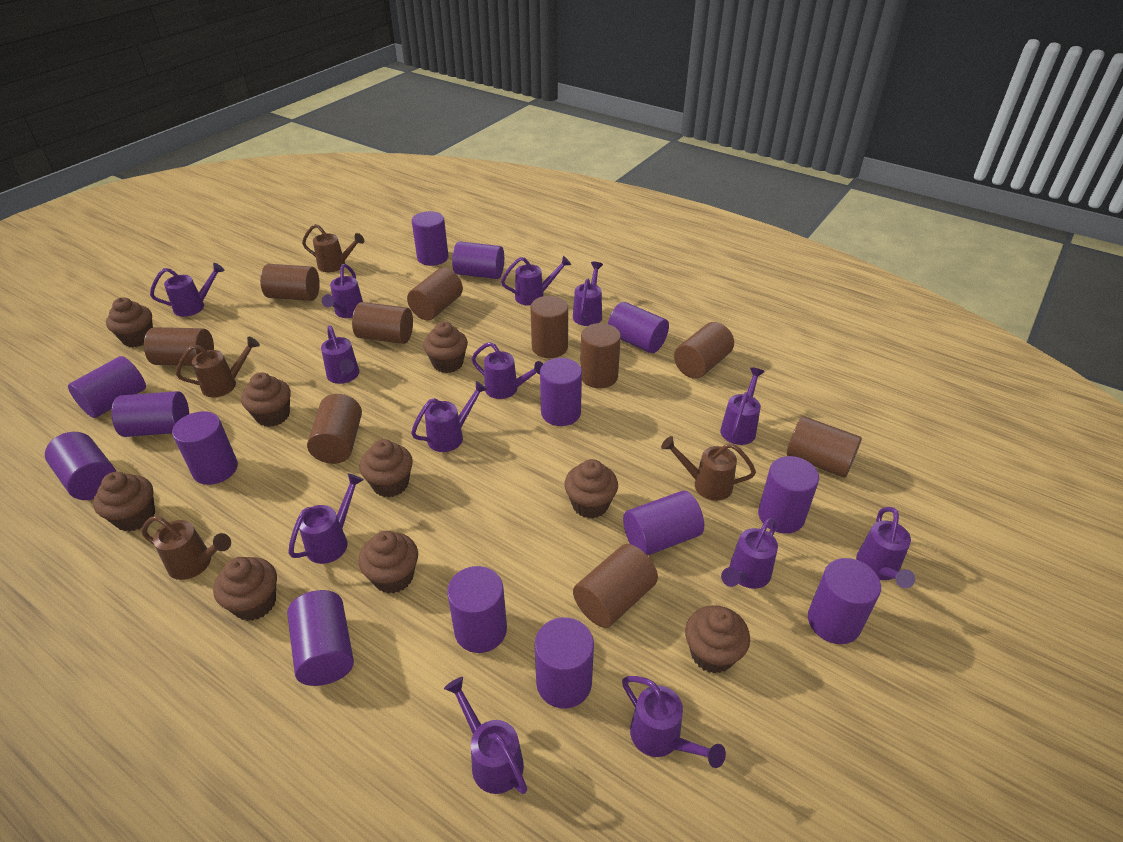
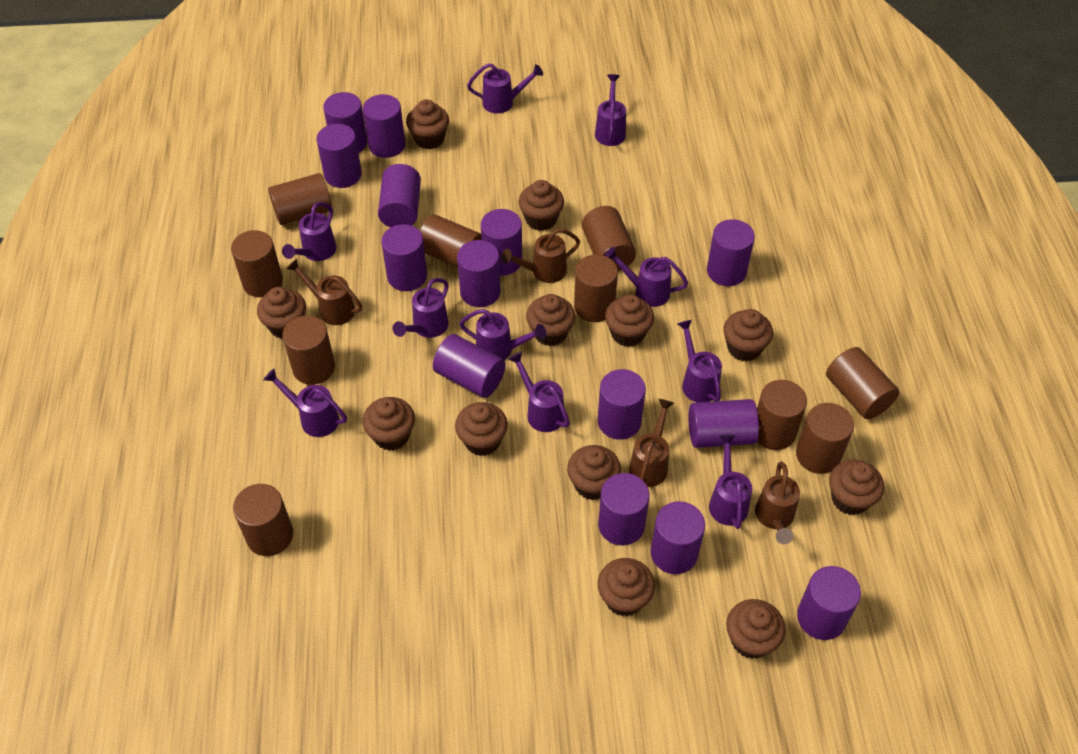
brown cupcake: [93,472,155,531] [106,297,153,347] [213,557,277,621] [241,372,291,427] [358,531,418,594] [360,439,413,497] [423,322,468,373] [564,459,618,519] [685,605,750,674] = 9 -> [257,287,306,339] [363,397,415,451] [406,99,449,149] [455,402,508,456] [519,180,564,231] [526,294,575,346] [567,445,621,500] [598,558,655,616] [605,295,654,347] [723,309,773,362] [726,599,786,659] [829,460,884,515] = 12
purple watering can: [150,263,225,317] [288,473,363,564] [321,325,359,384] [322,264,363,318] [411,381,488,452] [444,677,527,794] [472,342,543,399] [501,256,571,306] [573,262,603,326] [622,676,726,768] [720,367,764,445] [721,518,778,589] [856,507,915,588] = 13 -> [264,369,347,437] [282,202,337,261] [393,278,449,338] [459,309,546,360] [467,63,543,114] [508,352,570,432] [595,74,626,146] [605,247,688,307] [677,320,722,403] [709,435,752,529] = 10

